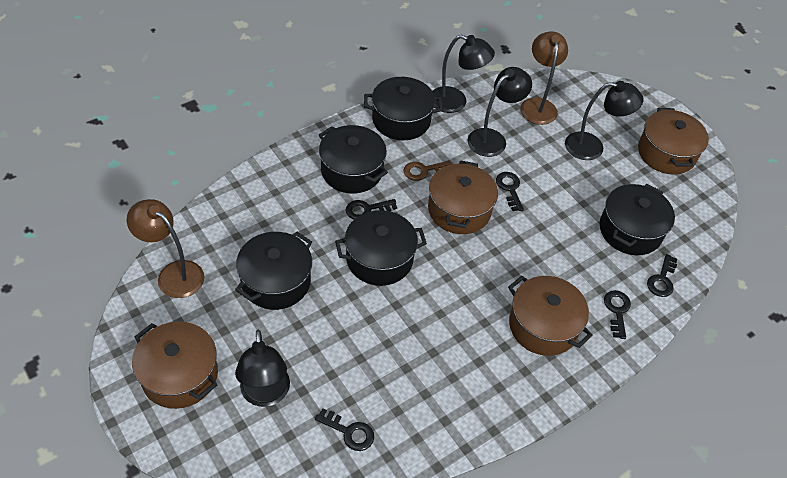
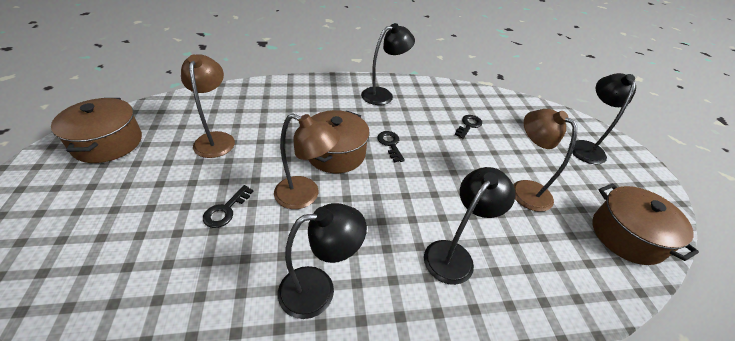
black key: [315,408,374,451] [346,199,397,220] [496,172,524,211] [604,290,631,339] [647,254,677,297] = 5 -> [203,185,254,228] [377,131,405,162] [455,115,482,139] = 3
black pot: [235,232,312,310] [319,125,388,194] [335,210,427,286] [364,77,442,140] [600,184,675,255] = 5 -> none = 0
brown key: [403,161,451,181] = 1 -> none = 0
brown lamp: [127,199,204,298] [520,31,568,125] = 2 -> [181,54,235,158] [274,113,340,209] [513,109,578,212] = 3
brown pot: [132,322,218,409] [428,160,498,234] [508,276,593,356] [638,108,709,175] = 4 -> [51,98,142,163] [308,110,370,173] [593,183,699,265] = 3

